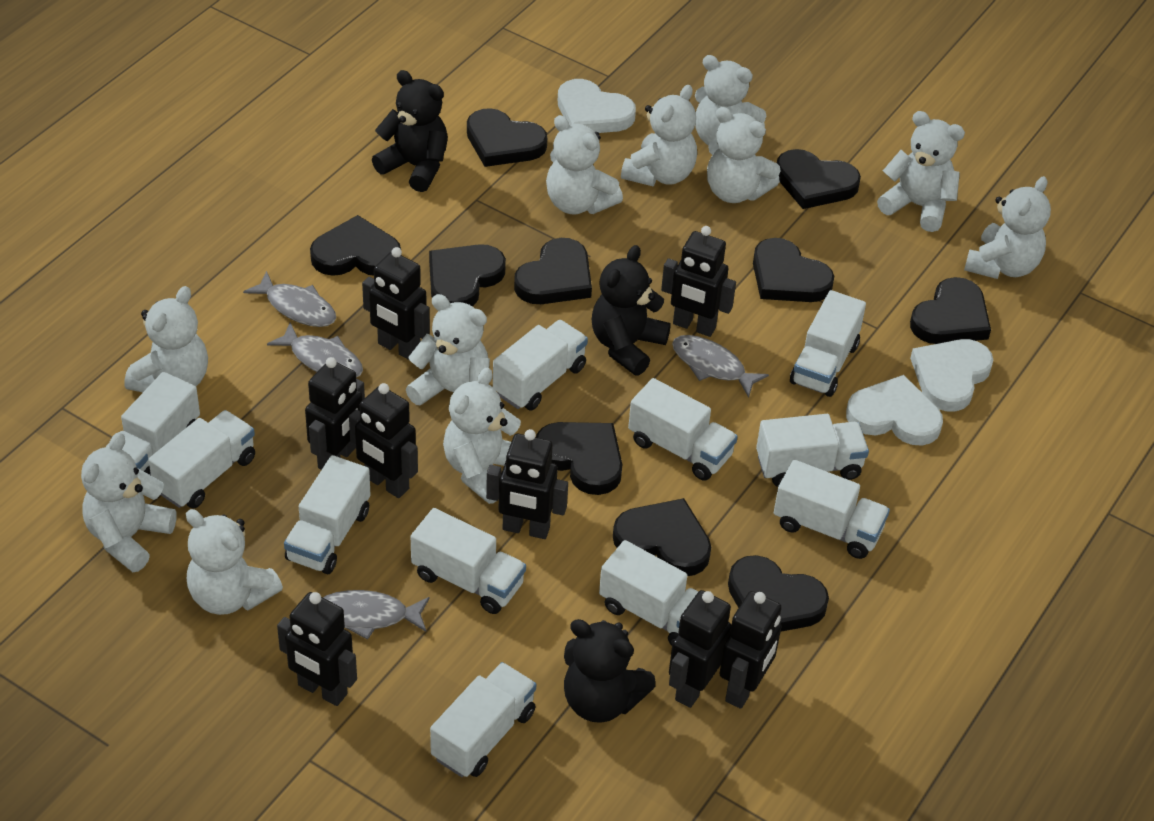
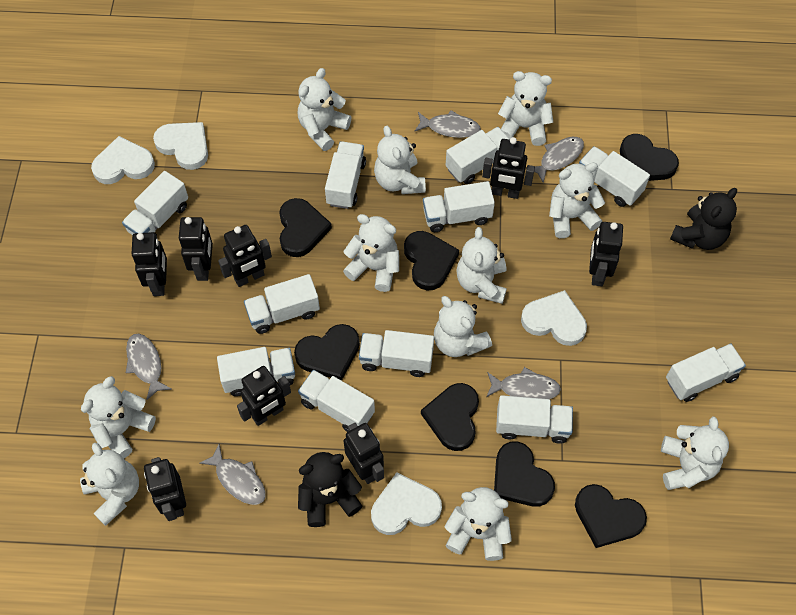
black heart: [310,215,401,276] [429,244,506,306] [467,108,547,167] [514,238,592,304] [536,422,622,495] [613,498,711,576] [728,555,829,632] [753,238,834,302] [777,149,861,209] [910,277,991,344] = 10 -> [279,198,332,257] [294,324,360,381] [404,231,459,291] [421,383,479,451] [494,441,555,507] [575,484,647,548] [620,134,679,181] = 7
black teddy bear: [372,70,448,192] [564,619,656,723] [591,245,671,375] = 3 -> [298,452,363,527] [670,188,737,250] = 2
grey fish: [243,271,336,327] [267,322,363,377] [323,590,430,640] [672,335,769,398] = 4 -> [126,334,172,400] [199,444,266,505] [414,110,481,138] [486,367,561,399] [526,137,584,183] = 5
white heart: [558,79,636,133] [846,375,943,446] [910,339,993,412] = 3 -> [91,136,155,184] [153,122,208,170] [371,472,442,535] [521,290,587,346] = 4

